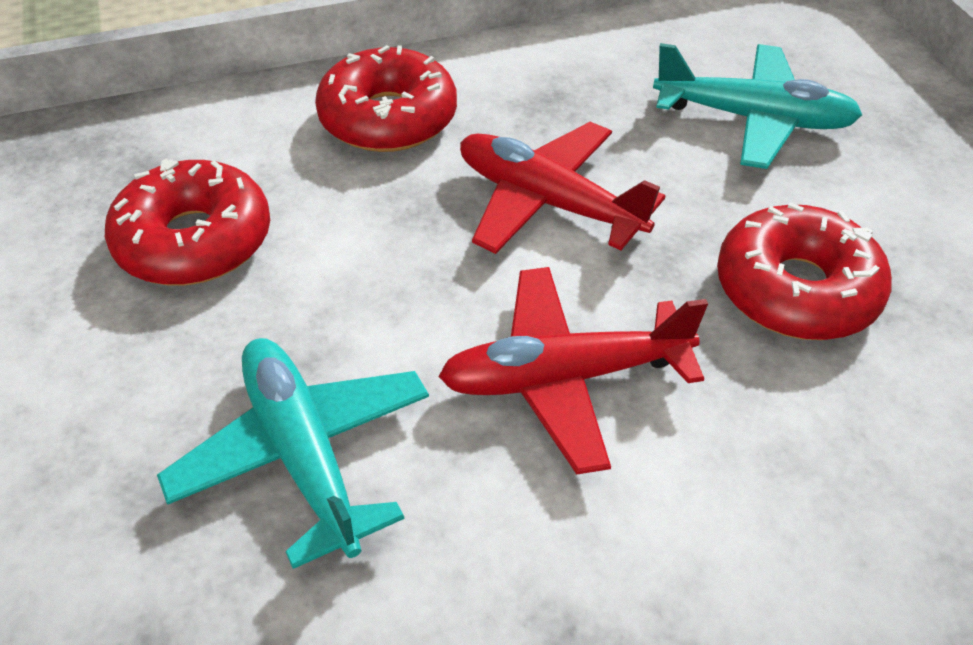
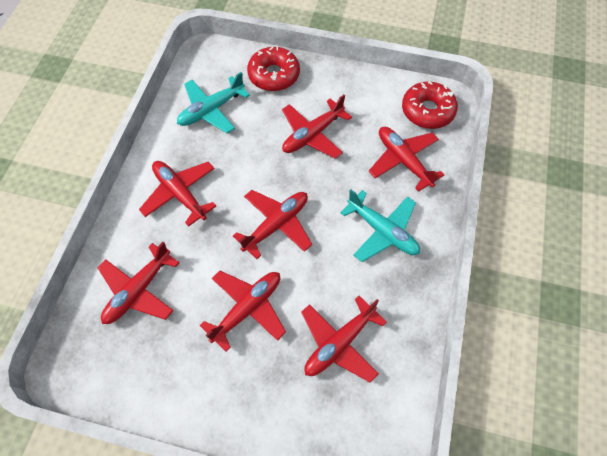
red donut: [105,159,270,285] [315,45,457,152] [717,202,892,340] = 3 -> [247,47,300,91] [402,81,458,129] = 2
red plane: [438,267,708,474] [460,122,665,254] = 2 -> [98,242,179,324] [139,161,216,227] [200,271,286,352] [233,190,312,259] [282,95,352,159] [301,296,387,383] [369,127,444,192] = 7

